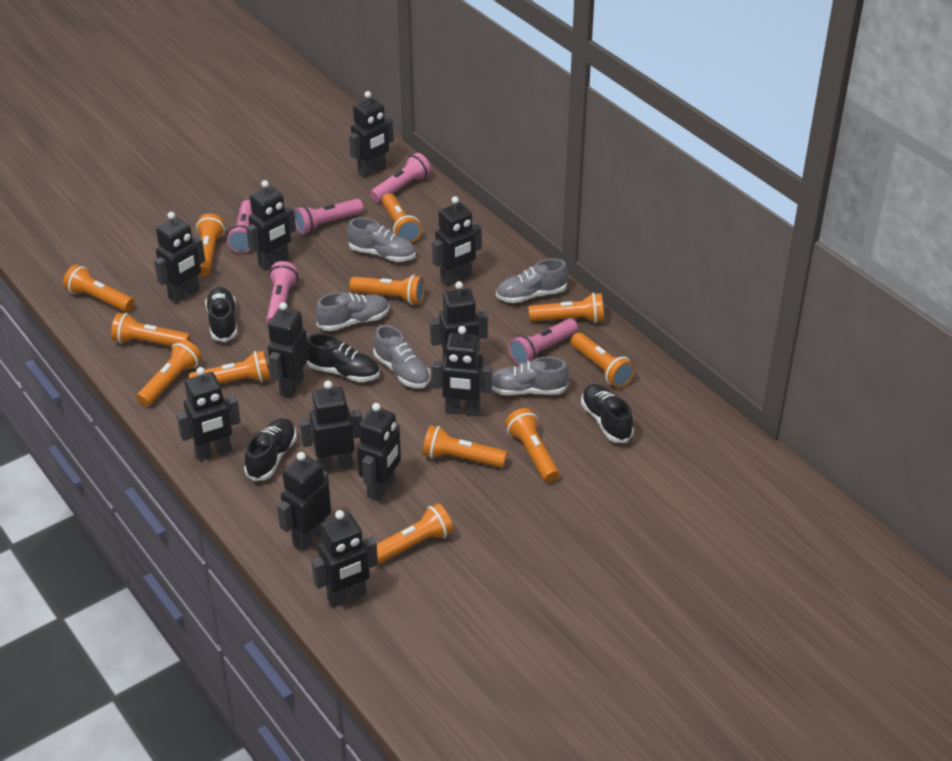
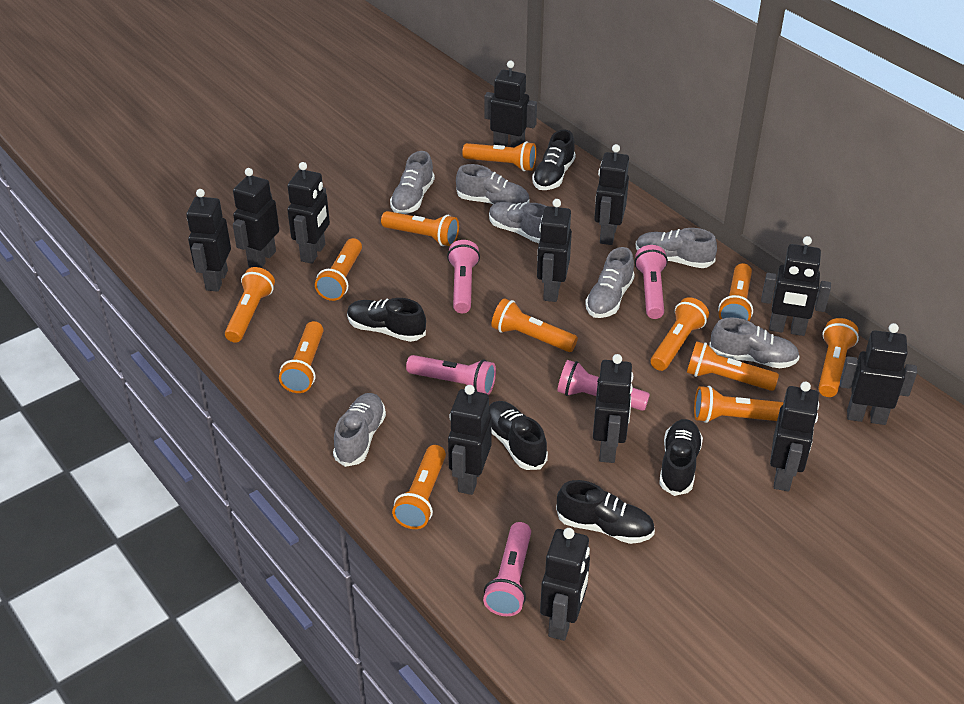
black shoe: [205,287,237,342] [244,418,297,481] [307,333,379,382] [581,384,634,443] = 4 -> [347,298,426,342] [489,401,548,470] [532,130,576,190] [556,480,655,544] [659,419,703,496] = 5
grey shoe: [315,292,389,331] [347,218,416,262] [374,325,431,388] [492,356,569,395] [496,258,568,303] = 5 -> [333,393,386,467] [390,151,435,214] [456,164,530,205] [489,202,546,244] [585,247,635,318] [636,228,717,268] [709,317,800,368] = 7

